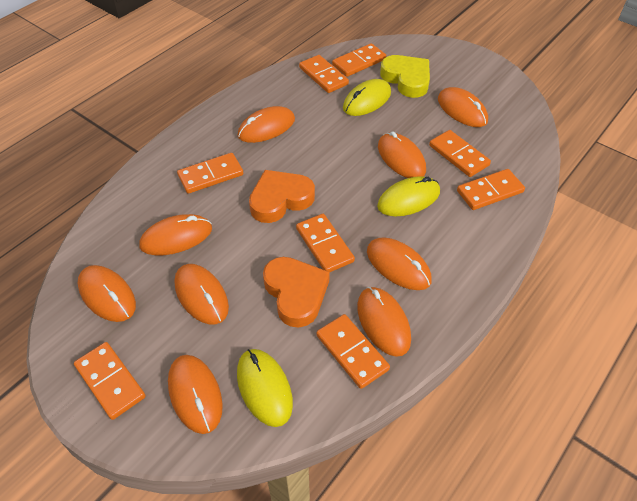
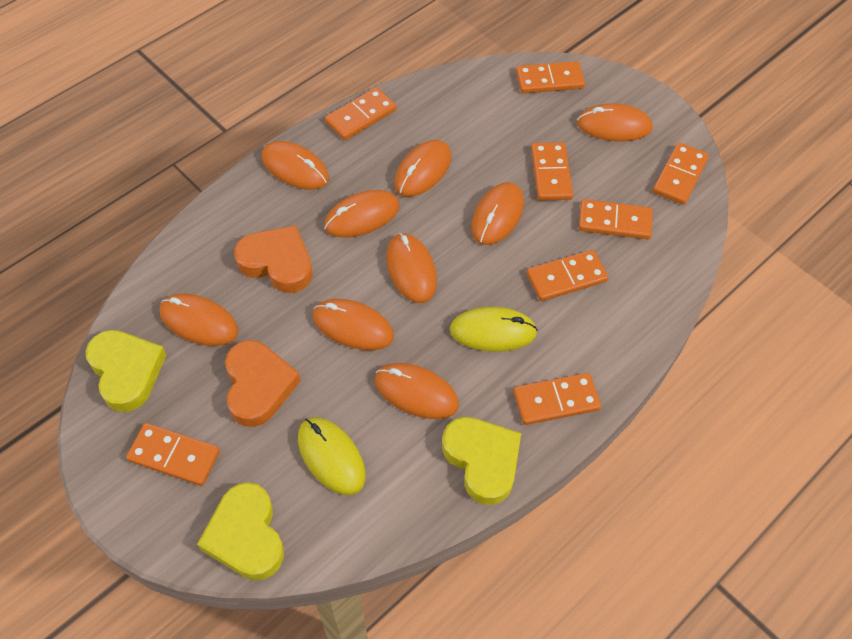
yellow heart: [380,55,430,98] = 1 -> [85,330,166,412] [197,482,284,581] [442,417,521,505] = 3
yellow mouse: [237,349,293,427] [343,79,391,116] [377,176,440,216] = 3 -> [298,417,366,495] [450,307,538,352] = 2

